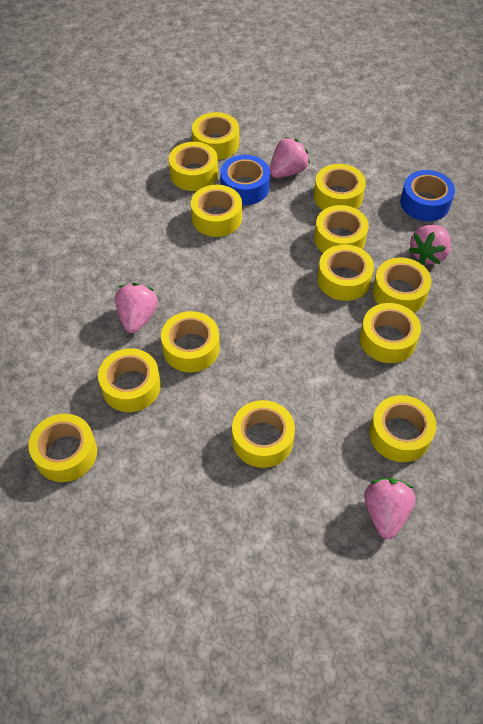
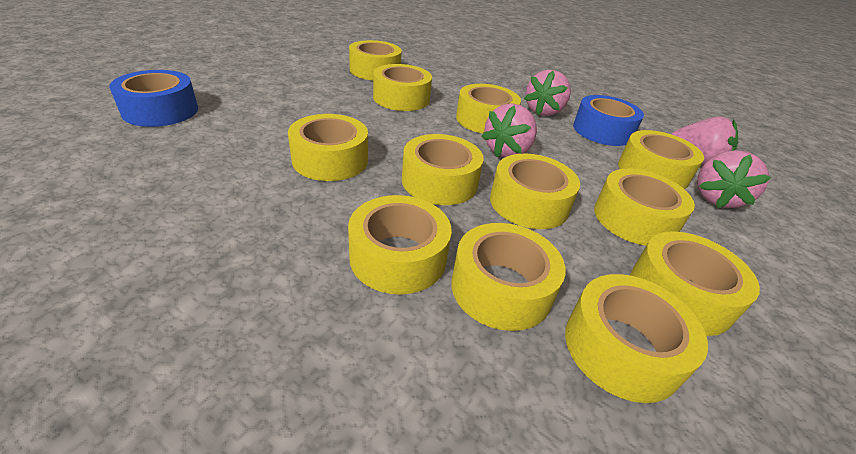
yellow tape: [28,414,97,482] [98,348,161,412] [161,311,220,372] [169,142,218,191] [191,185,242,237] [192,112,239,160] [232,400,295,468] [314,164,366,210] [314,205,369,253] [317,244,374,301] [360,303,421,363] [369,395,436,462] [372,257,432,313] = 13 -> [288,114,368,181] [348,195,452,295] [349,40,402,80] [373,64,432,111] [402,134,484,205] [451,223,566,331] [456,84,521,134] [490,154,580,229] [565,274,708,403] [594,169,695,246] [618,130,704,189] [630,231,760,336] = 12

